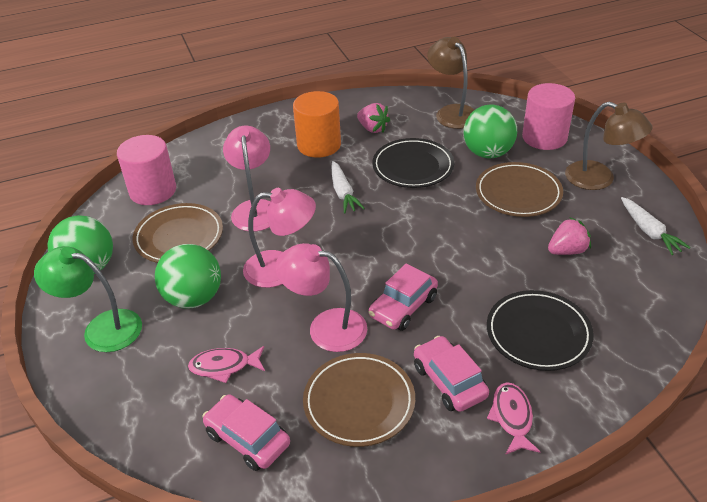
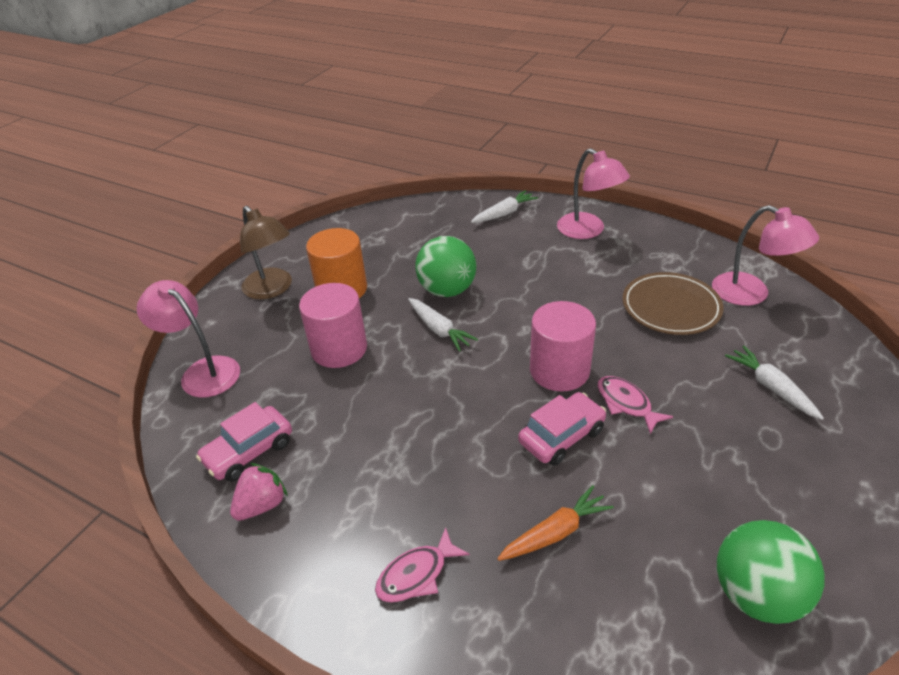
black plate: [372,138,454,188] [487,290,594,371] = 2 -> none = 0
brown lamp: [427,37,474,129] [565,102,653,190] = 2 -> [240,206,292,299] = 1
brown plate: [133,203,223,263] [303,353,415,447] [476,162,563,217] = 3 -> [622,272,724,335] = 1
green ball: [47,215,113,274] [155,244,221,308] [464,105,517,158] = 3 -> [415,236,476,297] [717,520,825,624] = 2
green lamp: [34,246,142,352] = 1 -> none = 0
orange carrot: none = 0 -> [497,485,614,561] = 1
pink car: [202,394,290,471] [369,264,438,331] [414,336,489,412] = 3 -> [196,402,292,482] [518,392,606,466] = 2
pink strawberry: [357,103,390,133] [548,217,591,255] = 2 -> [230,463,288,521] = 1
white carrot: [332,161,365,214] [621,197,691,255] = 2 -> [408,298,478,352] [471,190,538,223] [725,346,824,420] = 3

